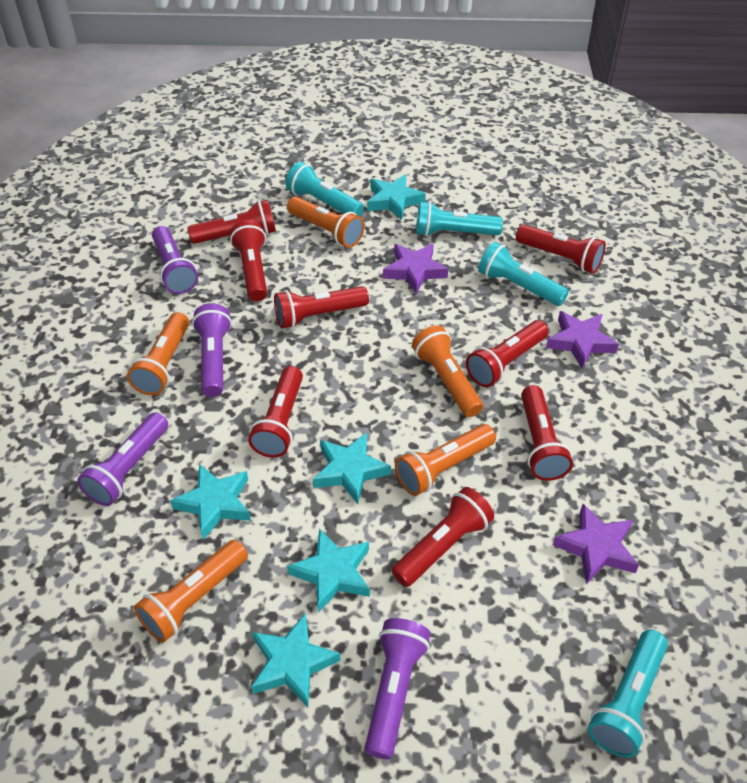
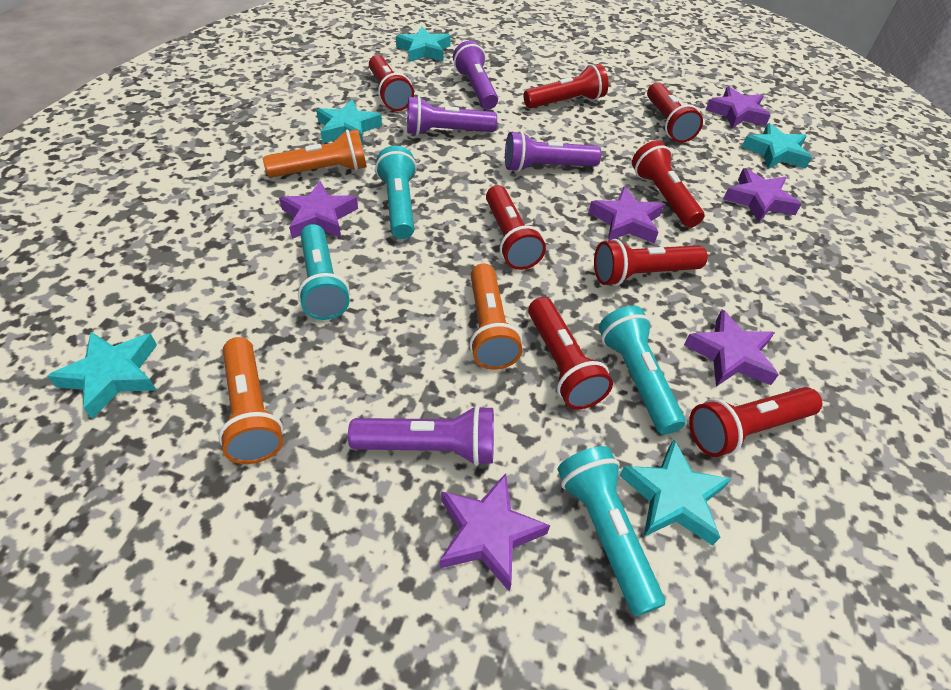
orange flashlight: [127,312,189,395] [134,540,248,642] [287,197,364,248] [395,424,496,496] [412,325,483,417] = 5 -> [218,337,283,464] [263,129,367,178] [469,263,522,370] = 3
purple star: [383,244,448,294] [546,311,619,369] [553,504,639,584] = 3 -> [279,181,358,239] [440,473,550,591] [588,187,664,244] [684,310,779,387] [706,86,771,128] [723,168,802,223] = 6

